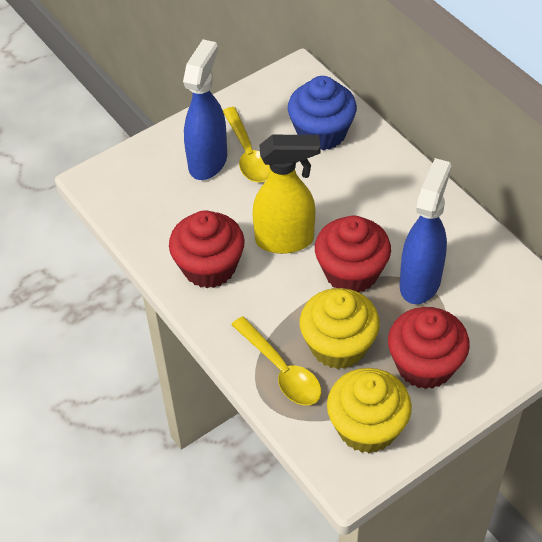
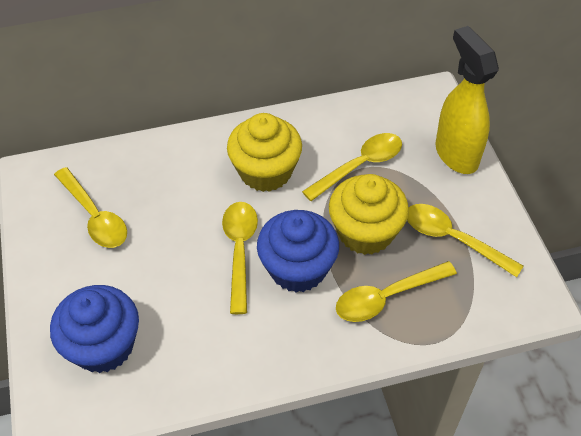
blue cupcake: [288,76,357,150] = 1 -> [50,285,139,373] [257,210,339,293] = 2
blue spray bottle: [183,39,227,180] [399,158,452,304] = 2 -> none = 0
red cupcake: [169,210,245,288] [315,215,391,292] [388,307,470,389] = 3 -> none = 0
yellow spoon: [223,107,271,182] [231,316,322,405] = 2 -> [54,167,127,248] [222,202,258,314] [302,133,402,201] [336,261,457,322] [407,204,523,277] = 5

